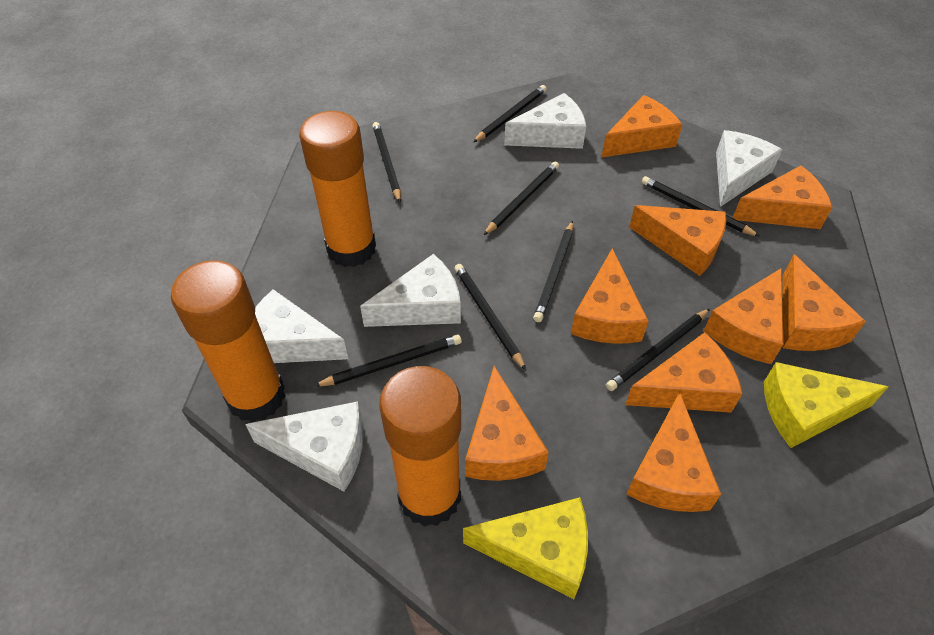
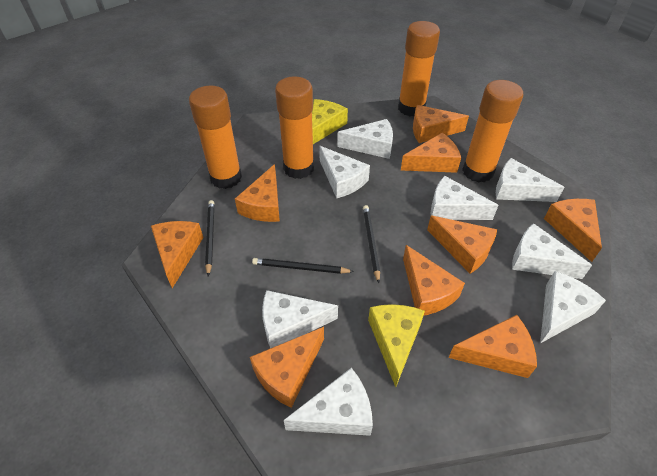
black pencil: [314,335,462,387] [373,122,401,203] [454,264,526,371] [473,85,547,142] [484,162,559,235] [533,221,573,322] [606,309,710,391] [642,176,760,237] = 8 -> [205,200,215,276] [252,258,354,274] [363,205,380,283] = 3
orange glue stick: [171,260,286,422] [299,111,376,267] [379,366,461,527] = 3 -> [189,86,242,189] [275,76,314,179] [398,21,440,116] [462,80,523,183] = 4
white cheese: [245,401,363,491] [255,289,348,363] [360,254,461,327] [504,93,586,149] [716,130,782,207] = 5 -> [262,290,338,348] [284,368,373,436] [319,146,370,198] [337,119,393,159] [431,176,499,220] [496,158,564,202] [512,223,592,279] [540,271,606,343] = 8

